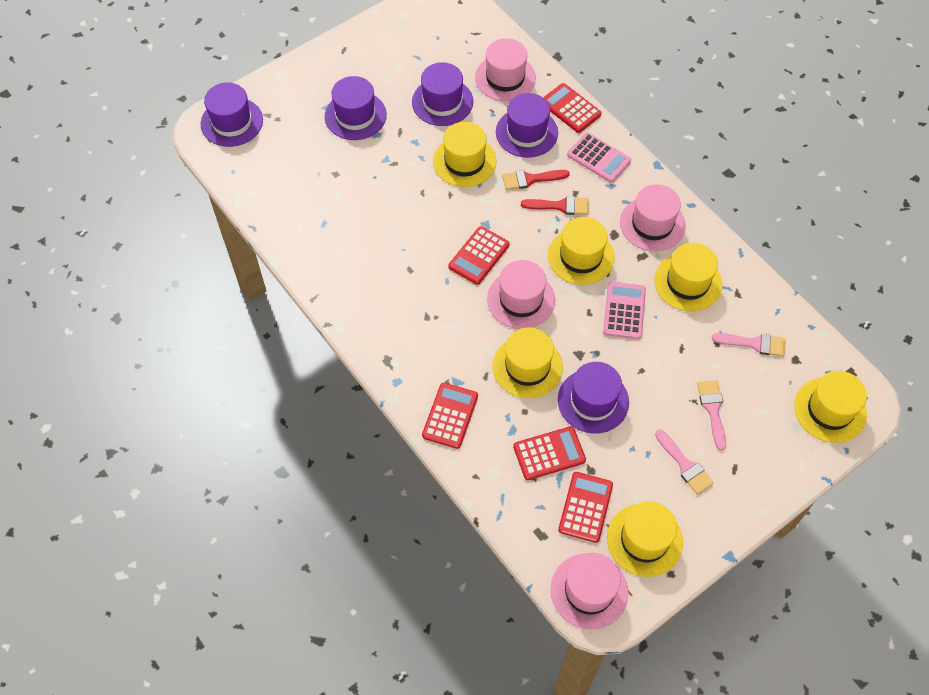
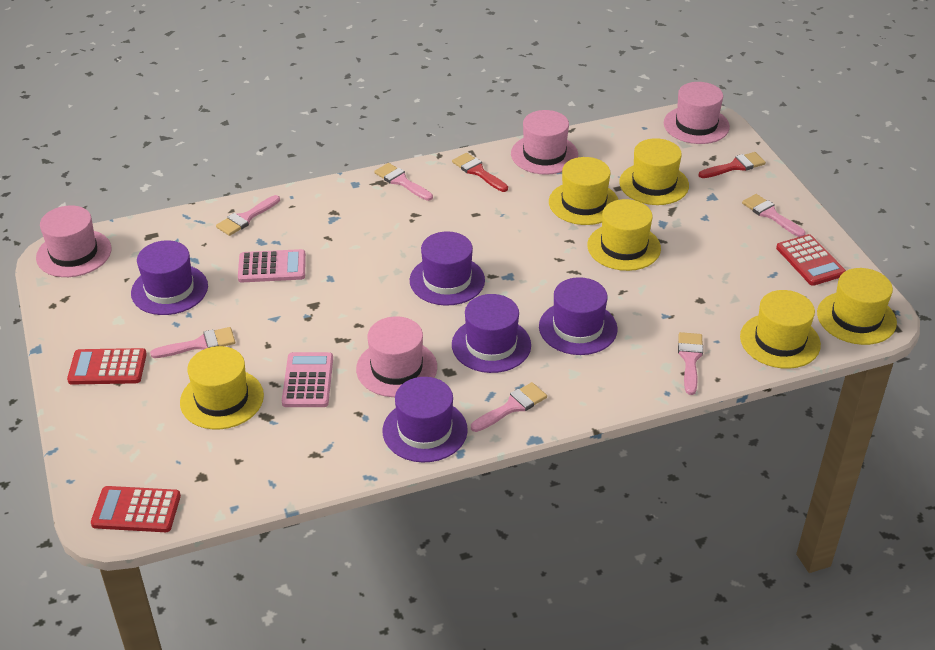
pink brush: [655,429,714,495] [697,380,726,451] [712,333,786,357] = 3 -> [150,327,235,358] [216,195,280,236] [374,163,433,201] [471,382,547,432] [678,332,703,395] [742,194,806,237] = 6
red calculator: [422,383,478,449] [449,226,510,285] [513,426,586,480] [543,83,602,133] [558,472,613,543] = 5 -> [67,348,147,384] [91,486,181,532] [776,234,846,286] = 3

